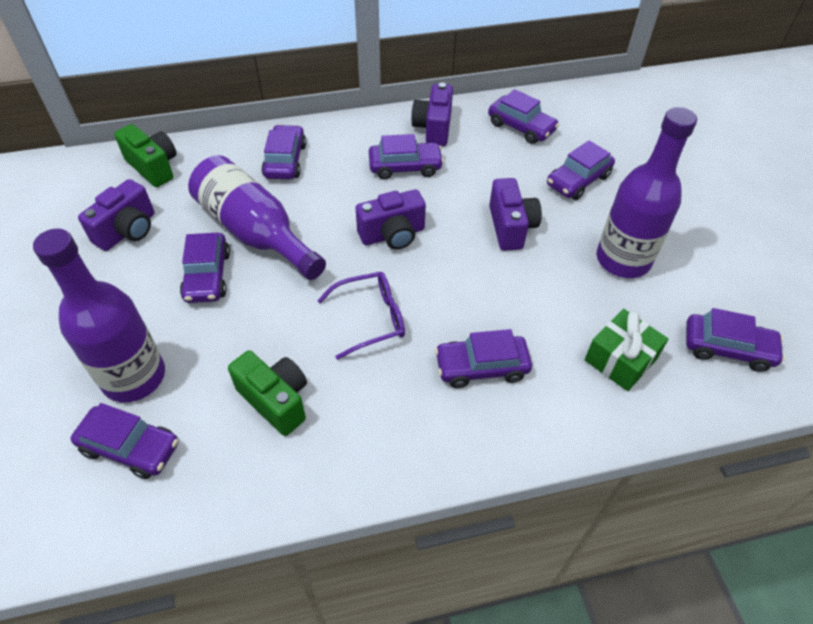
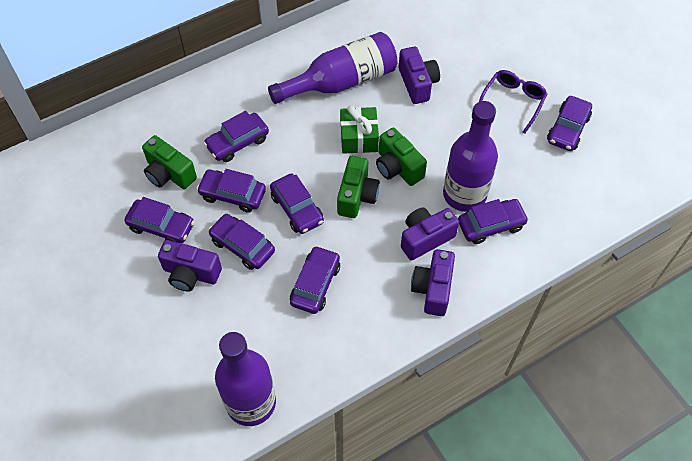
green camera: [114,124,177,187] [228,350,307,436] = 2 -> [142,135,197,189] [337,156,380,218] [376,127,427,186] = 3

